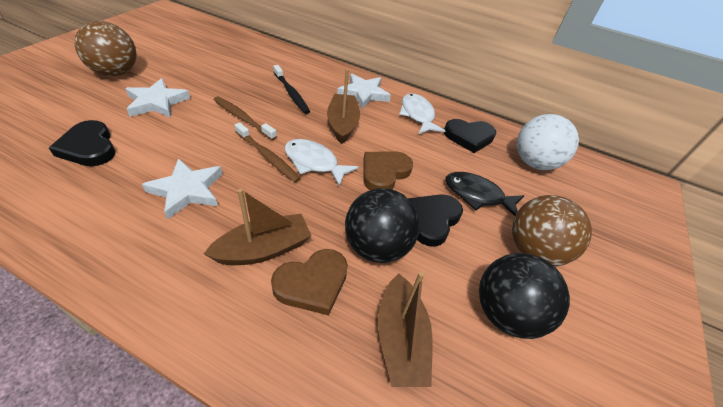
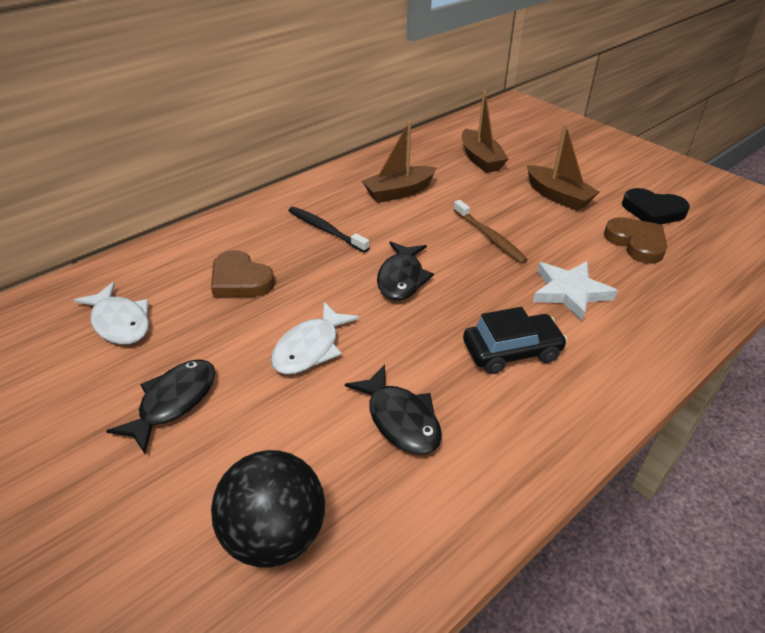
black ball: [345,188,420,263] [479,253,570,339] = 2 -> [211,450,325,567] = 1
black car: none = 0 -> [463,307,567,374] = 1
black fish: [445,172,524,216] = 1 -> [106,359,215,454] [345,364,442,455] [377,241,434,301] = 3
black heart: [49,120,116,166] [408,194,463,247] [444,119,496,153] = 3 -> [622,188,690,224] = 1
brown ball: [75,21,137,76] [512,195,592,266] = 2 -> none = 0
brown toothbrush: [214,96,277,140] [235,122,301,182] = 2 -> [453,200,528,264] = 1
white ball: [517,114,579,170] = 1 -> none = 0
white star: [125,78,190,118] [142,158,223,220] [337,74,391,109] = 3 -> [533,261,618,321] = 1

